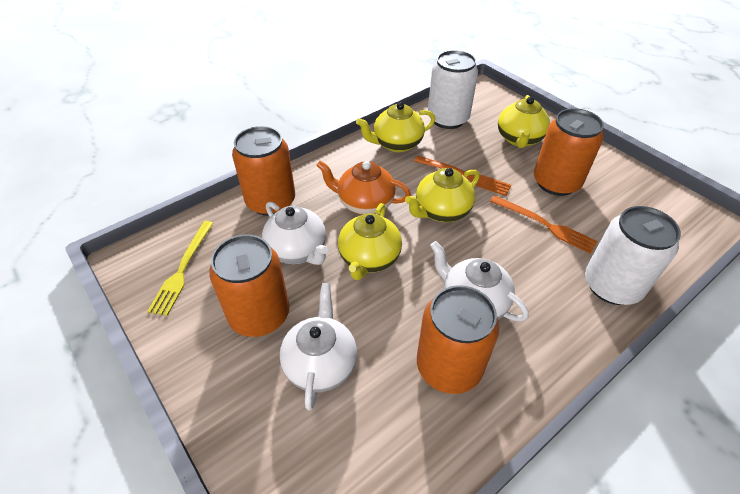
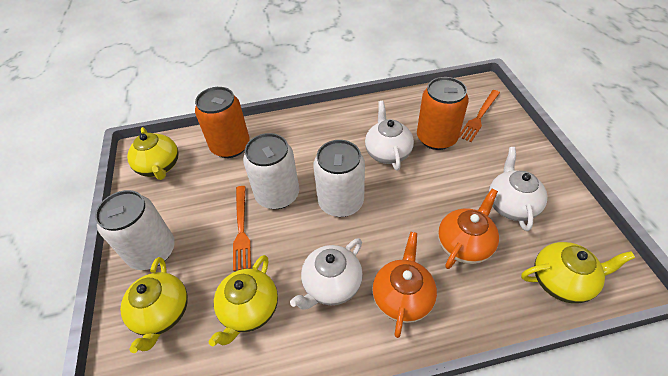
orange can: [209,235,289,337] [232,126,295,216] [417,285,500,394] [534,108,604,196] = 4 -> [195,87,250,158] [417,77,469,150] = 2
orange teapot: [316,161,411,215] = 1 -> [372,232,437,338] [438,189,499,269] = 2
white can: [428,50,478,129] [585,206,681,305] = 2 -> [95,190,175,270] [243,133,299,209] [313,140,365,217] = 3
yellow fork: [147,221,213,316] = 1 -> none = 0

